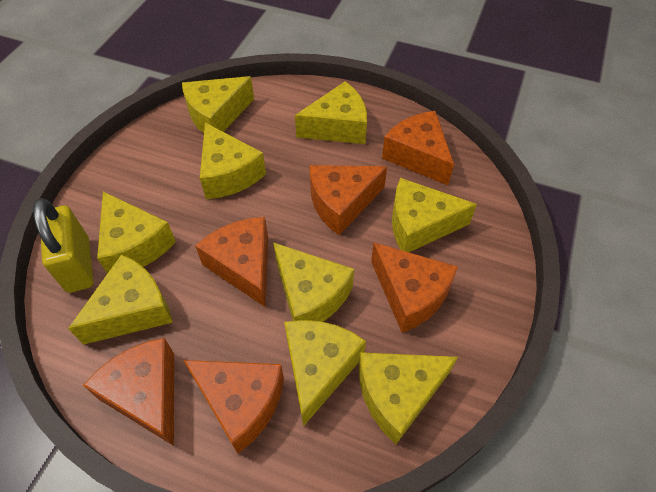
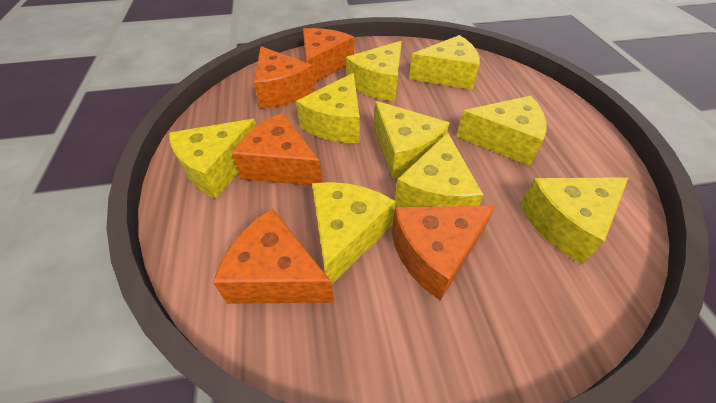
orange cheese: [83,338,174,446] [184,360,284,454] [195,217,268,307] [310,165,387,235] [371,242,458,333] [382,111,454,185] = 6 -> [213,208,334,304] [232,113,322,186] [254,46,315,109] [303,28,354,83] [392,206,495,301] = 5
yellow padlock: [33,198,94,293] = 1 -> none = 0

